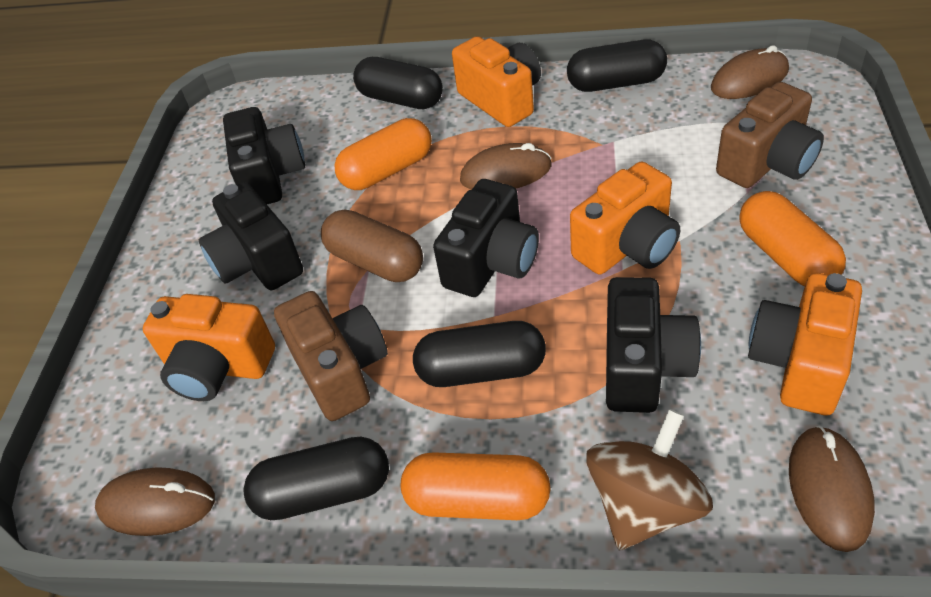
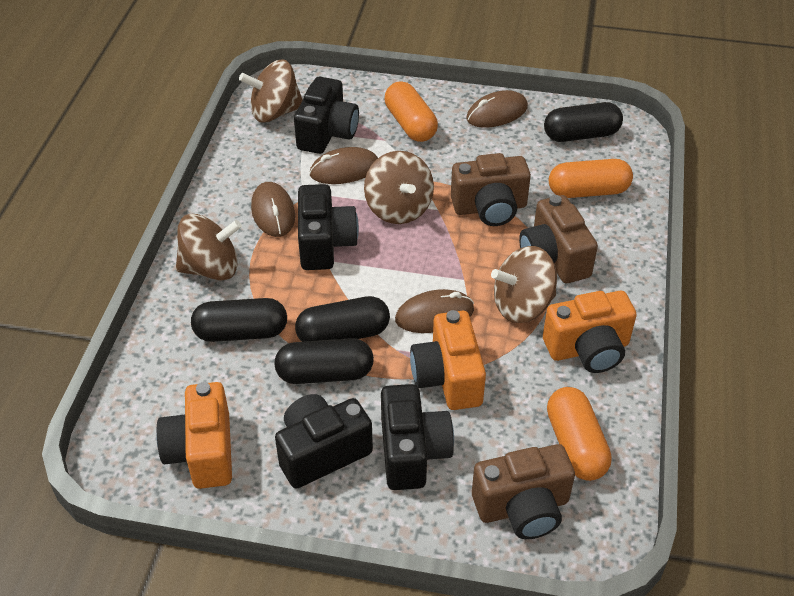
brown camera: [274,291,388,421] [716,82,824,188] = 2 -> [451,153,531,226] [472,444,575,539] [519,195,598,283] = 3
brown capsule: [321,210,423,282] = 1 -> none = 0
brown spinning top: [586,409,713,550] = 1 -> [176,214,242,280] [239,59,303,122] [364,151,434,224] [491,246,557,323] = 4
orange camera: [143,294,275,401] [452,36,541,127] [570,162,680,274] [748,273,862,415] = 4 -> [156,382,232,489] [410,310,486,410] [543,291,637,373] = 3

